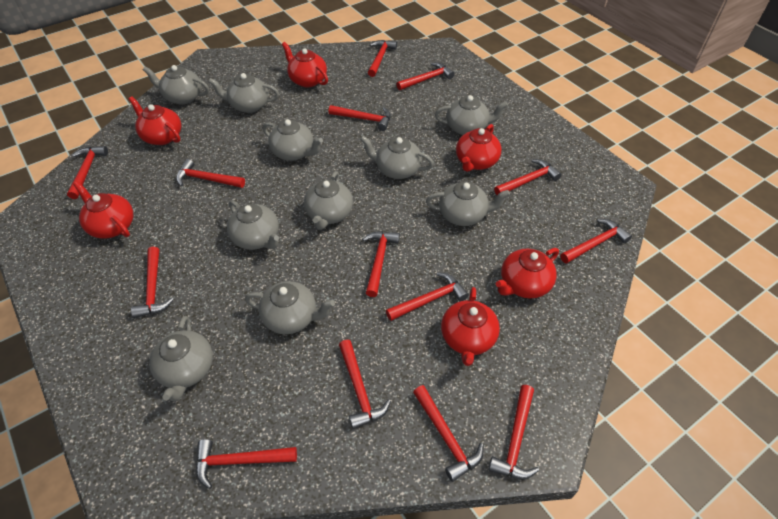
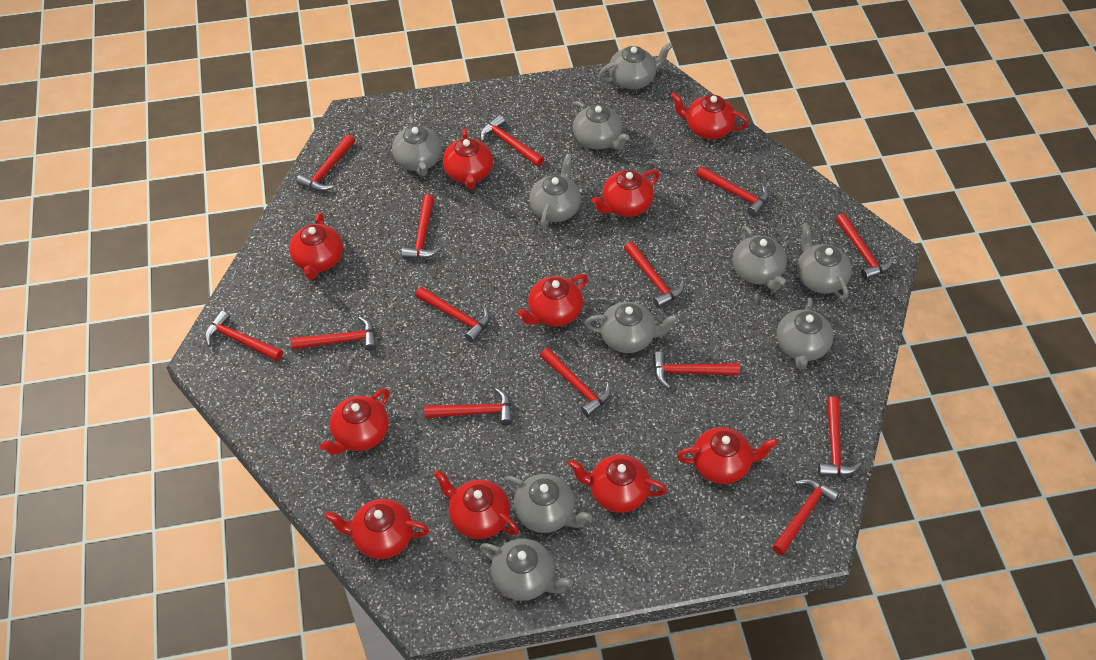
red teapot: [73,181,133,239] [129,97,181,145] [282,42,328,87] [441,287,500,366] [456,124,502,172] [496,248,559,298] = 6 -> [289,213,343,280] [320,388,390,455] [325,499,429,559] [434,470,519,539] [443,128,493,189] [517,274,588,327] [568,455,667,513] [592,170,659,217] [671,92,749,139] [677,427,778,484] = 10

